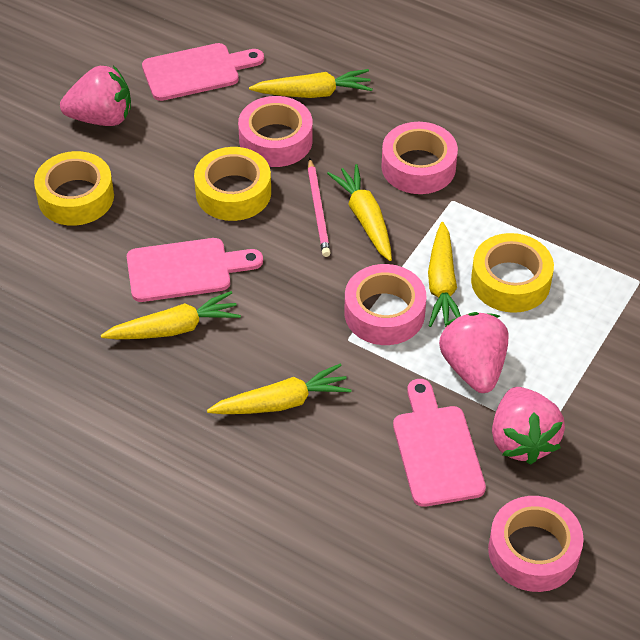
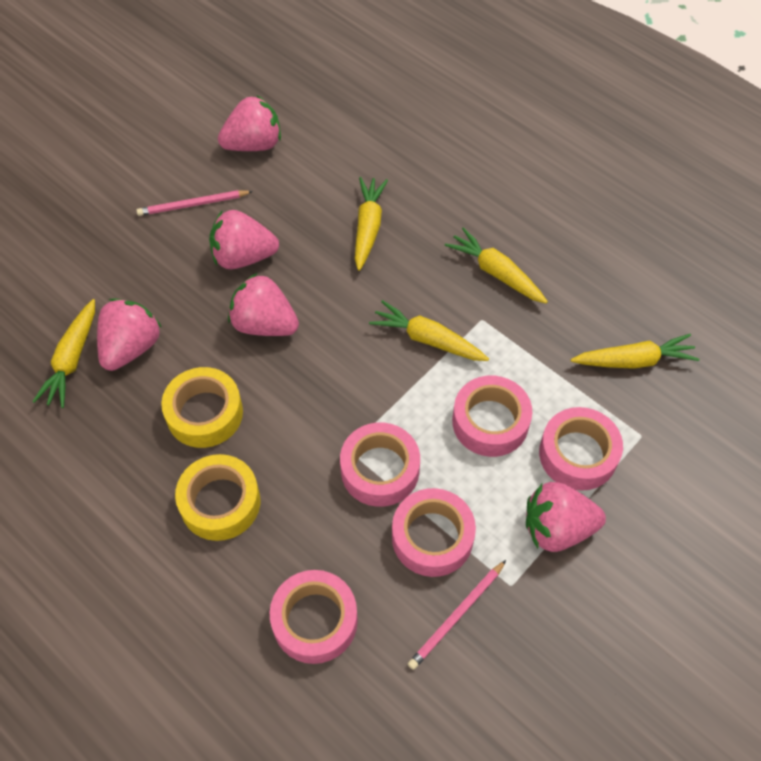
pink cutting board: [127,238,263,302] [142,43,264,101] [393,379,486,507] = 3 -> none = 0
pink pencil: [308,158,331,257] = 1 -> [137,190,253,216] [408,560,506,670] = 2
pink strawberry: [60,66,131,126] [439,312,508,393] [492,387,565,465] = 3 -> [97,298,162,371] [209,210,279,269] [218,95,281,151] [228,273,299,336] [526,482,606,552] = 5
pink tape: [238,96,313,167] [345,264,427,345] [381,122,458,194] [488,496,584,592] = 4 -> [270,570,358,664] [340,423,420,507] [392,488,476,577] [452,376,532,457] [539,407,623,491] = 5
yellow tape: [34,151,114,226] [194,147,271,221] [471,233,554,313] = 3 -> [161,367,243,448] [175,454,260,541] = 2

